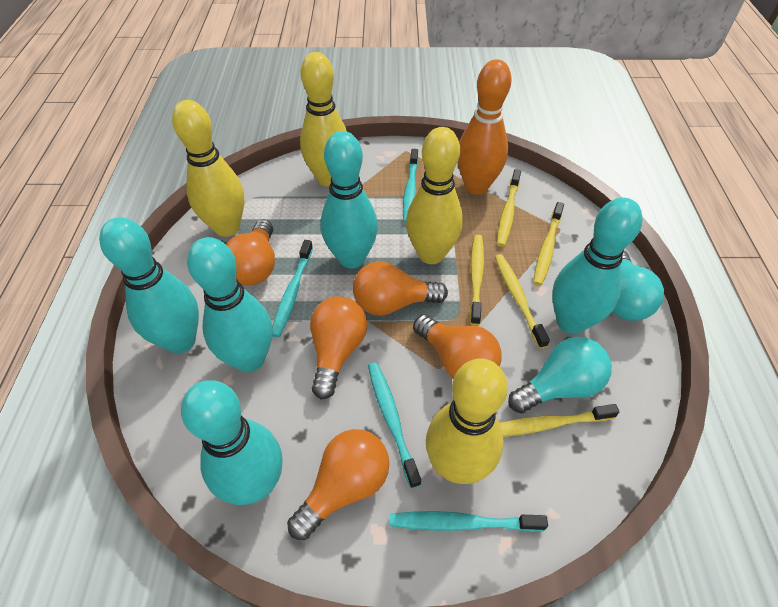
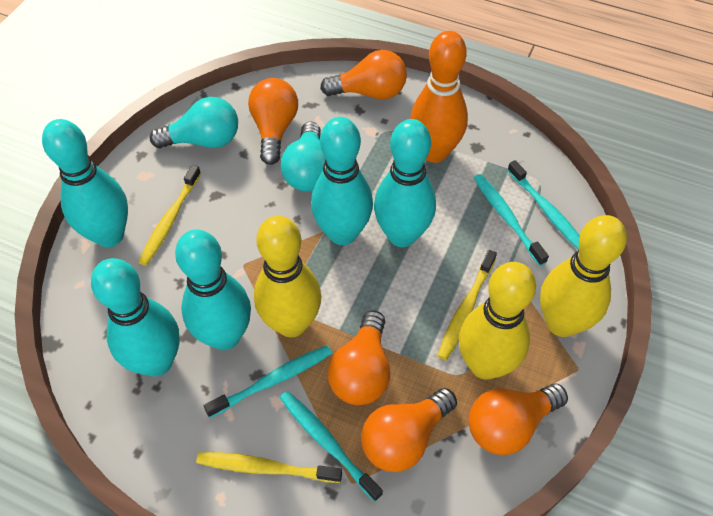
yellow bowling pin: [172,100,245,237] [300,52,347,187] [406,127,463,264] [426,358,508,484] = 4 -> [254,216,321,337] [459,262,536,380] [540,215,627,337] = 3
yellow toothbrush: [470,235,484,326] [495,254,550,349] [497,169,521,247] [499,404,619,437] [533,202,564,286] = 5 -> [139,165,201,266] [196,452,342,483] [437,250,497,360] = 3

